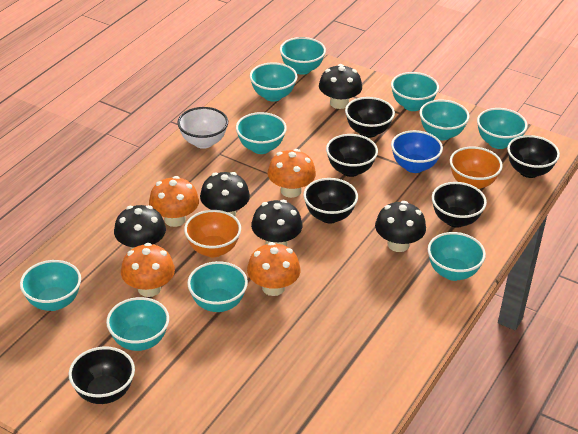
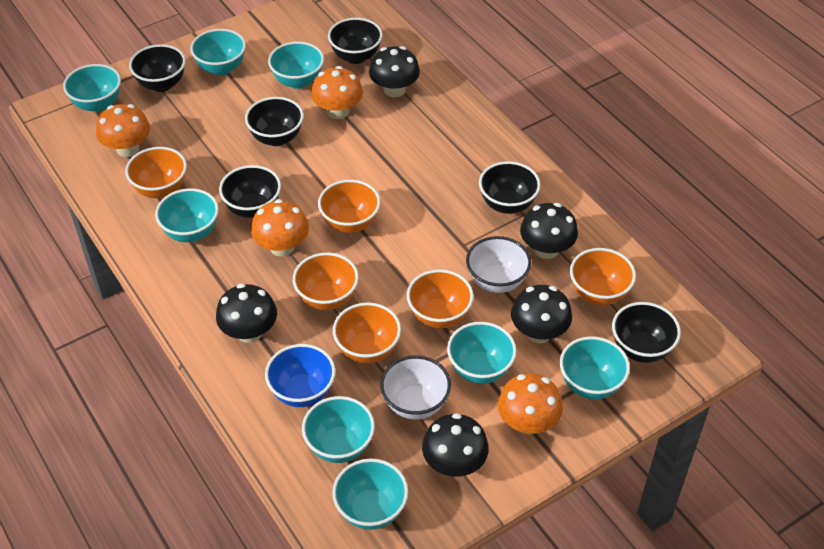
orange bowl: [184,210,241,257] [450,146,503,189] = 2 -> [125,147,187,198] [293,253,359,310] [318,180,380,233] [333,302,401,363] [407,269,474,328] [570,248,636,305] = 6
turquoise bowl: [20,260,81,311] [106,297,169,351] [187,261,248,312] [236,112,287,154] [250,62,297,102] [280,37,326,75] [391,72,439,111] [420,100,469,140] [428,232,486,281] [477,108,528,149] = 10 -> [63,64,121,112] [155,188,219,242] [190,29,246,75] [268,42,324,89] [302,396,375,463] [332,459,408,530] [447,322,517,384] [560,336,630,399] = 8
white bowl: [178,107,228,149] = 1 -> [380,355,451,420] [466,236,531,293] = 2

